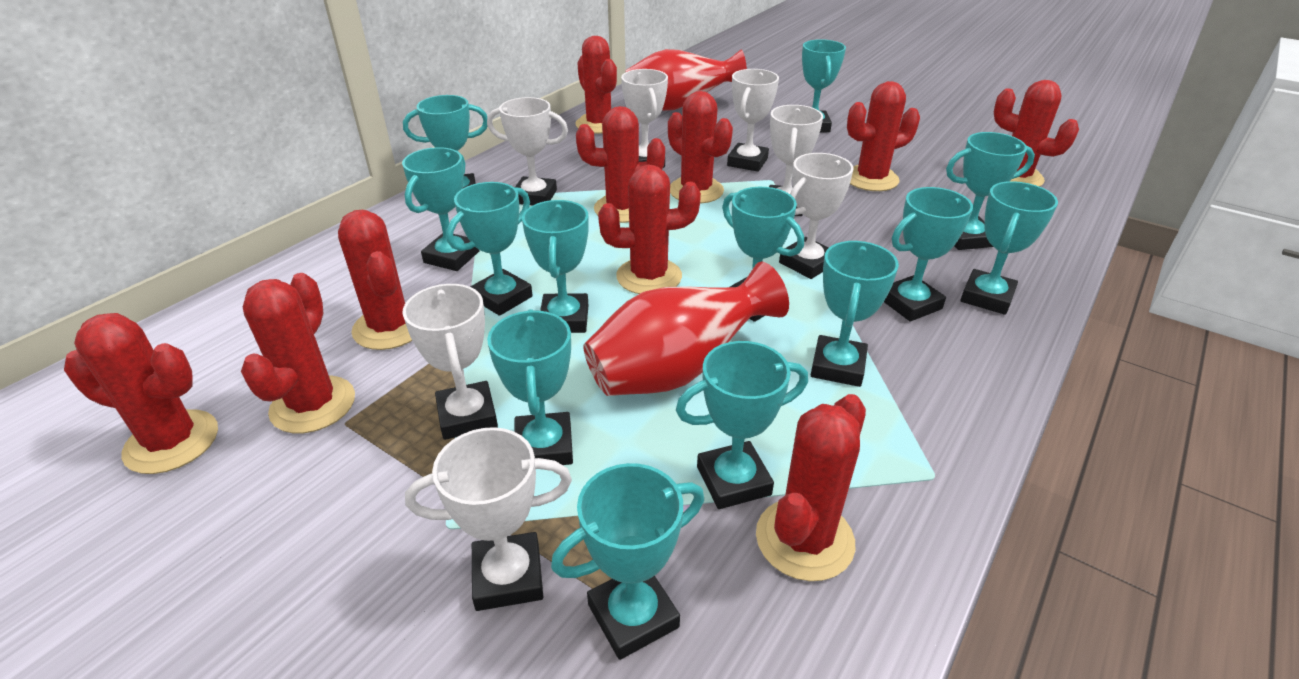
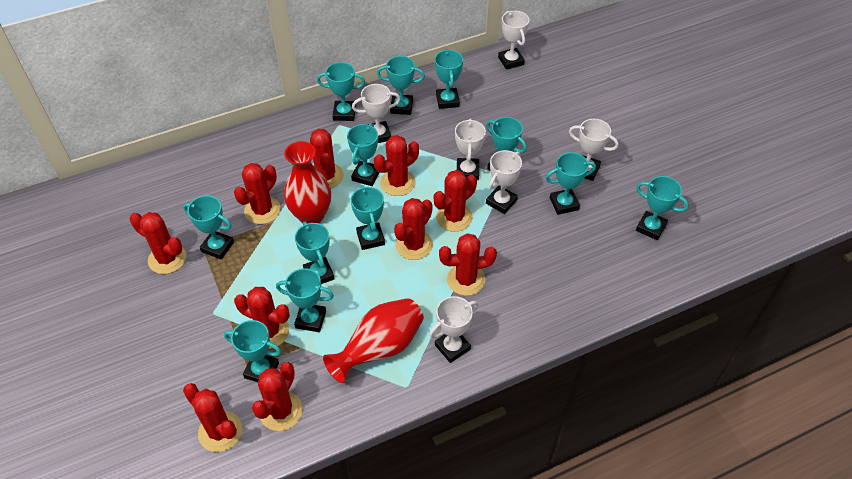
turquoise trophy: [402,147,480,271] [403,95,487,188] [446,182,533,316] [487,309,573,465] [522,200,589,333] [551,463,704,660] [676,341,808,509] [722,187,804,322] [802,39,846,132] [811,241,899,387] [884,187,973,321] [946,132,1035,250] [960,181,1058,315] = 13 -> [183,195,234,260] [224,320,281,382] [276,268,334,332] [295,222,335,284] [317,62,365,121] [347,123,379,186] [351,185,385,250] [377,56,425,115] [435,49,463,109] [486,117,527,170] [546,152,596,215] [636,176,689,240] = 12
white trophy: [402,284,498,440] [405,427,572,611] [487,97,568,206] [621,69,668,168] [727,69,779,172] [769,105,823,216] [779,153,854,279] = 7 -> [352,84,401,143] [429,296,478,363] [455,118,486,180] [486,150,522,214] [498,11,529,70] [569,119,619,181] = 6

